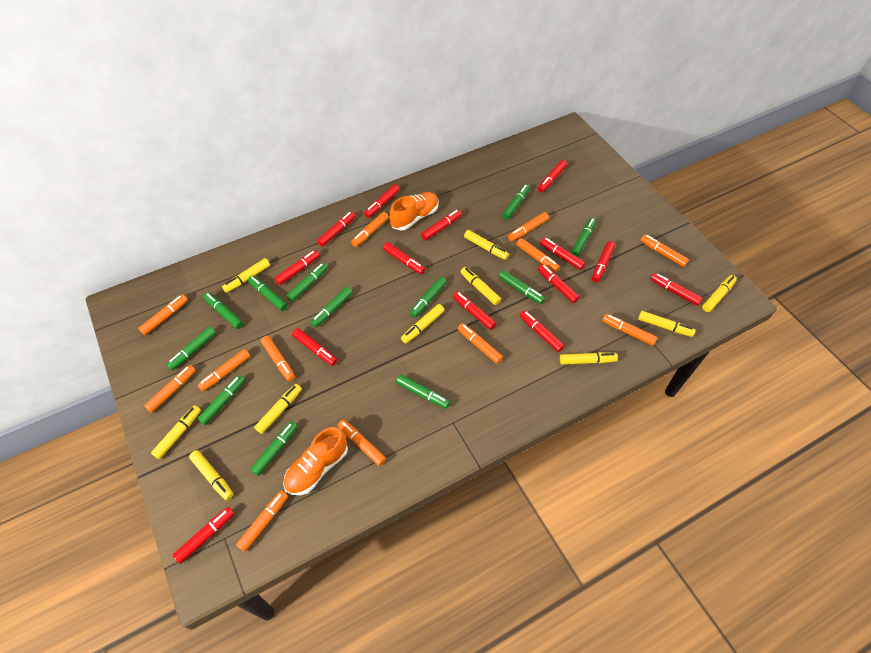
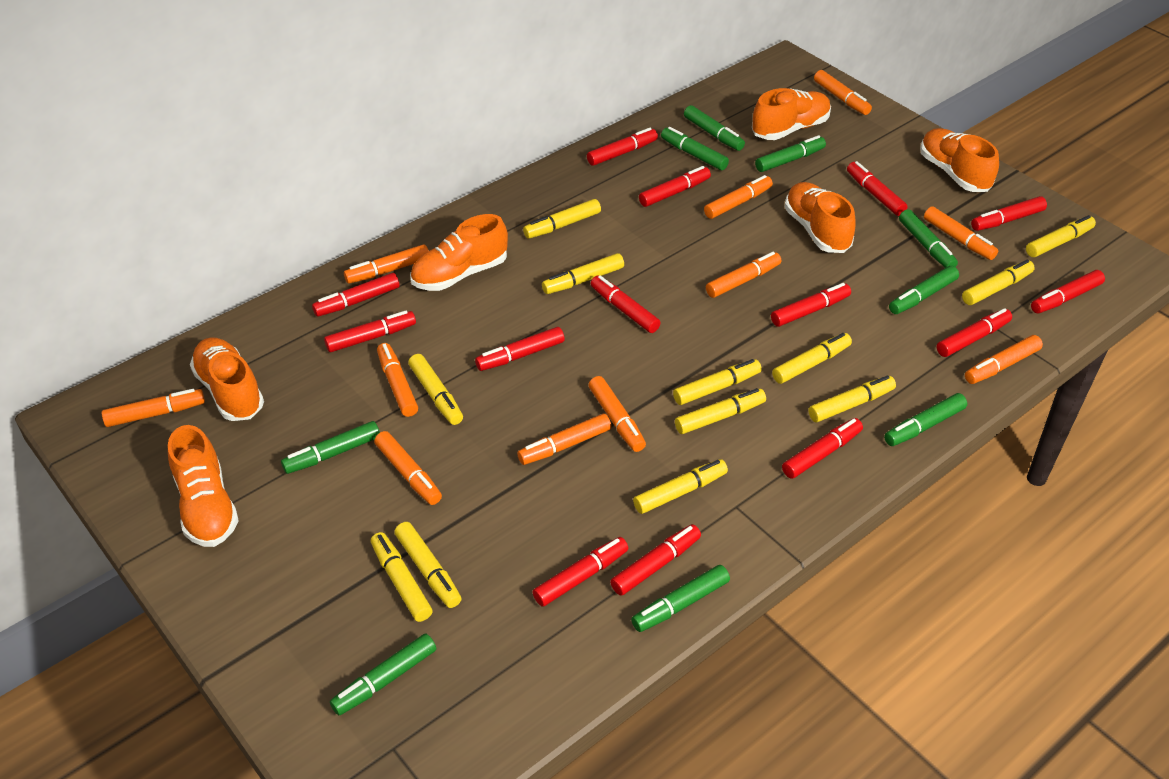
green marker: [166,326,216,370] [197,375,245,425] [204,292,244,329] [248,276,288,311] [250,421,298,476] [286,263,328,302] [310,287,353,328] [396,374,450,409] [410,277,447,318] [498,270,545,304] [502,185,530,220] [571,218,596,256] = 12 -> [281,421,380,474] [330,634,436,715] [631,565,730,632] [661,127,729,170] [684,105,745,151] [755,135,826,172] [884,393,967,446] [889,266,959,314] [899,209,958,268] = 9
orange marker: [138,295,188,335] [144,365,196,413] [198,349,250,391] [236,491,288,552] [261,336,295,381] [338,420,386,466] [351,212,389,247] [458,323,503,364] [508,212,549,241] [516,238,560,272] [602,314,657,346] [640,235,689,267] = 12 -> [102,389,205,427] [344,244,429,284] [374,431,442,505] [377,343,418,417] [517,414,611,465] [589,376,646,452] [704,175,773,219] [706,252,781,298] [814,70,872,115] [924,206,998,260] [965,335,1043,384] = 11
orange shoe: [283,427,348,495] [389,192,439,230] = 2 -> [168,425,239,547] [190,337,264,421] [410,214,508,291] [752,88,831,140] [784,182,856,253] [920,128,999,192] = 6
yellow marker: [151,405,201,459] [189,450,234,501] [222,258,270,293] [254,384,302,434] [401,304,445,343] [460,267,501,305] [464,230,509,260] [560,352,618,365] [638,311,695,337] [702,275,737,312] = 10 -> [371,532,433,622] [394,522,462,608] [408,354,463,425] [523,199,601,239] [542,253,624,294] [633,459,728,514] [673,359,762,405] [675,388,766,434] [772,333,852,384] [808,375,896,422] [962,260,1035,305] [1026,215,1096,257] = 12

